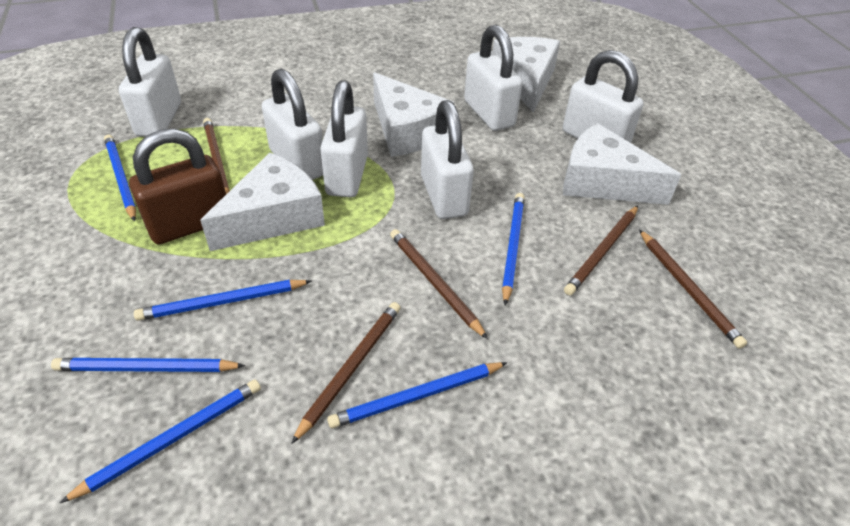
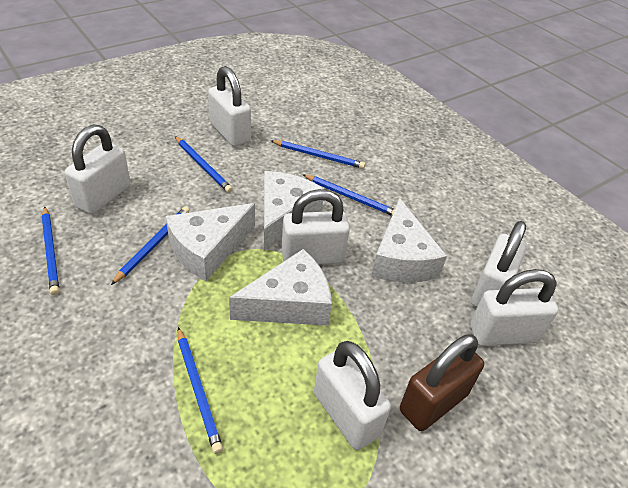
brown pencil: [203,118,230,194] [291,302,401,444] [390,229,488,339] [564,206,638,295] [639,229,747,349] = 5 -> none = 0

